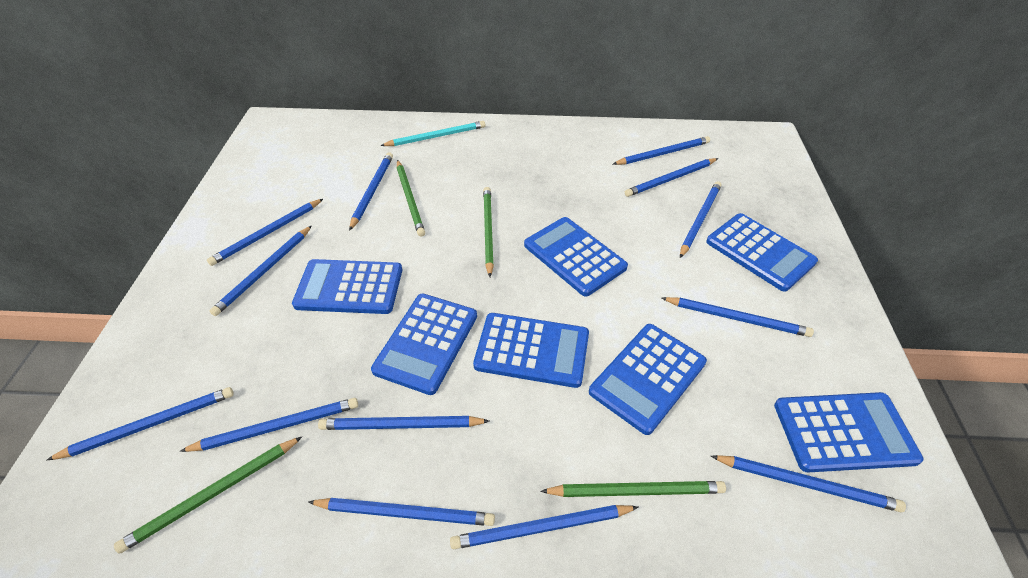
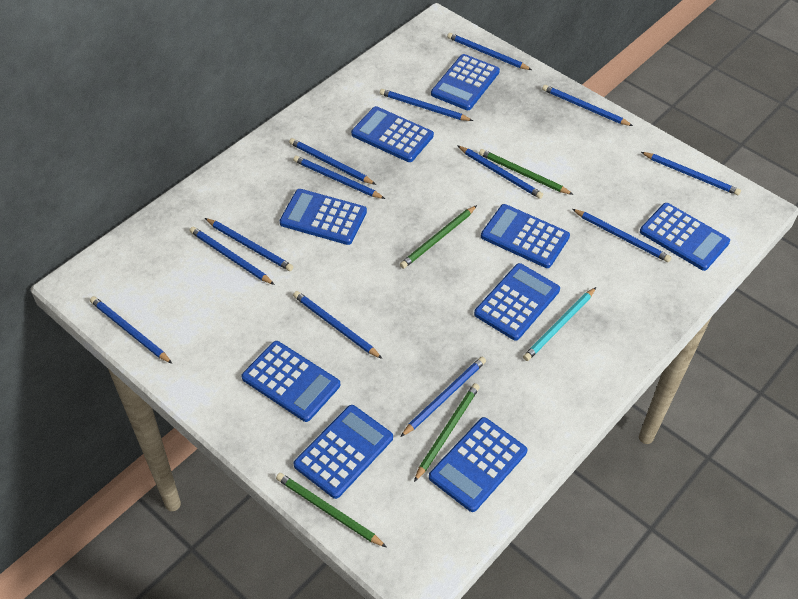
blue calculator: [292,259,402,314] [371,294,477,395] [473,313,589,388] [524,217,628,297] [589,324,707,435] [706,213,818,292] [774,392,924,472] = 7 -> [242,341,340,422] [280,189,367,245] [293,405,393,499] [351,106,434,162] [429,417,527,512] [431,54,500,110] [474,263,560,341] [481,204,570,268] [640,203,730,271] = 9

